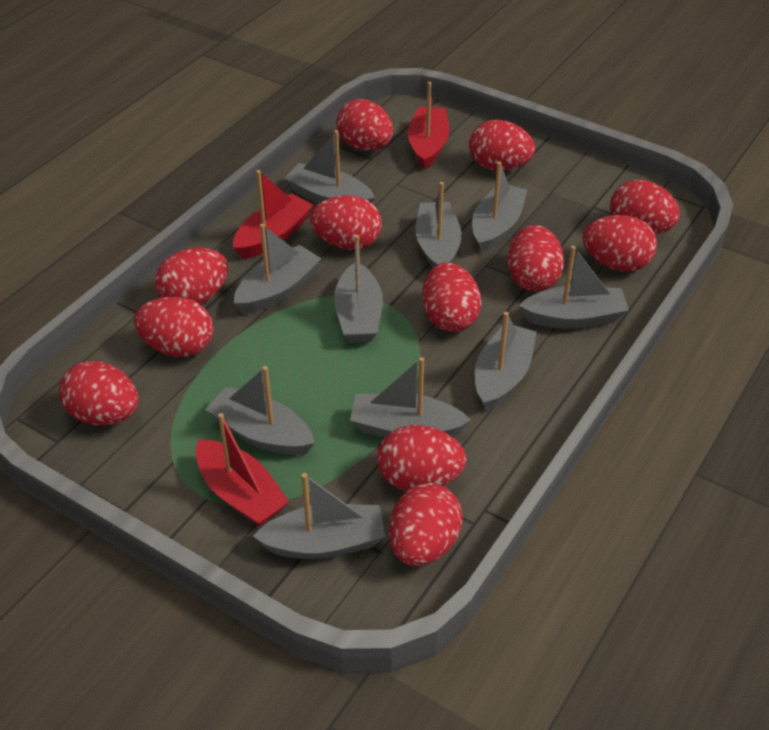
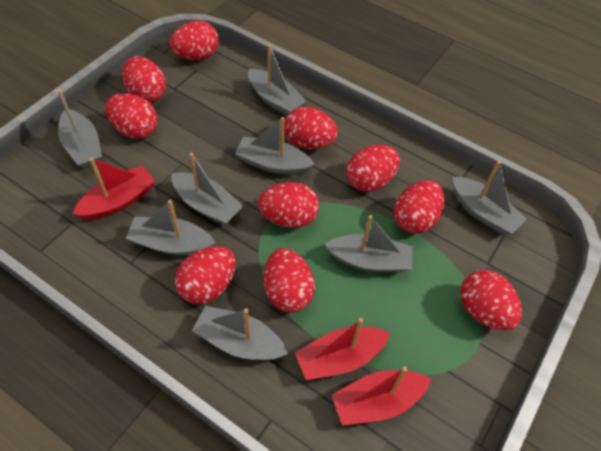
grey boat: [205,366,315,455] [234,224,322,314] [253,473,385,559] [284,130,375,204] [334,235,383,343] [350,357,471,437] [416,182,462,268] [472,162,527,253] [475,312,537,411] [519,246,629,329] = 10 -> [58,90,102,168] [126,200,216,255] [171,152,243,225] [192,306,288,360] [235,117,315,175] [248,44,306,116] [325,215,413,272] [453,161,527,235] = 8
red egg: [59,361,139,426] [134,297,214,357] [155,248,228,305] [310,195,382,250] [336,99,393,151] [377,425,466,491] [389,483,463,566] [422,263,481,332] [469,120,535,171] [507,225,564,292] [583,215,657,271] [610,180,680,235] = 12 -> [105,93,158,139] [122,56,166,103] [170,21,219,60] [175,246,236,304] [258,182,319,228] [264,248,315,312] [284,107,338,150] [346,145,400,192] [394,180,445,233] [460,270,522,331] = 10

